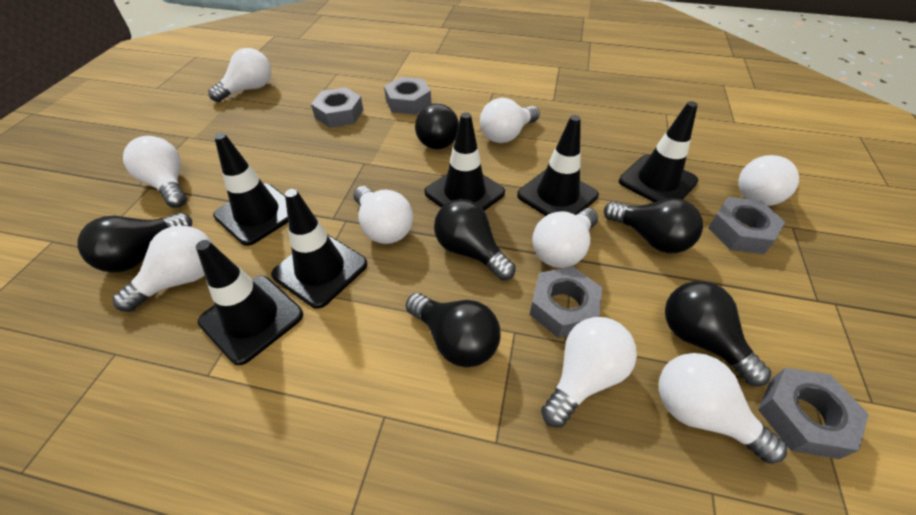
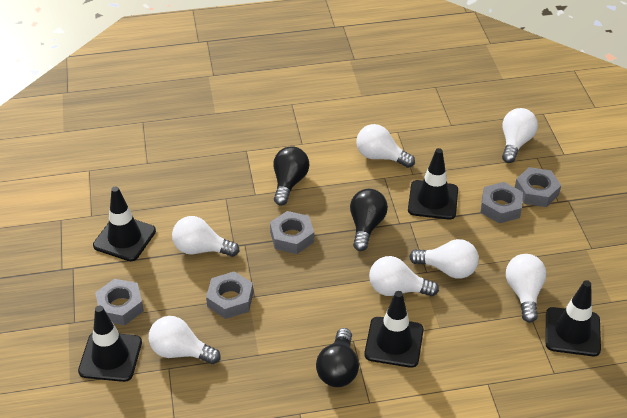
black light bulb: [78,213,192,273] [406,293,501,367] [415,103,459,150] [434,199,516,280] [604,199,703,253] [665,281,771,386] = 6 -> [273,146,309,206] [316,328,359,387] [350,189,388,251] = 3
black traffic cone: [196,240,303,365] [213,133,288,246] [271,189,367,309] [424,112,505,211] [517,115,599,216] [619,101,699,202] = 6 -> [78,306,142,382] [93,186,156,261] [365,291,424,368] [408,148,458,220] [545,280,601,356] = 5
white light bulb: [112,225,213,312] [123,136,187,208] [208,48,271,102] [353,186,413,244] [480,98,540,143] [532,208,598,268] [541,317,637,427] [659,353,787,464] [739,155,799,206] = 9 -> [149,316,221,364] [172,216,239,257] [356,124,415,168] [369,256,439,296] [409,239,479,279] [502,108,538,163] [506,254,546,323] = 7

